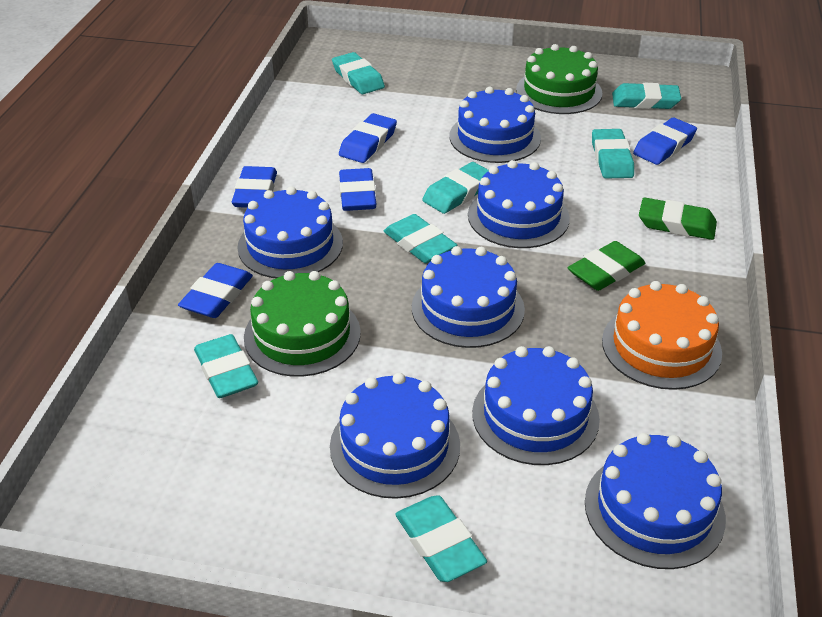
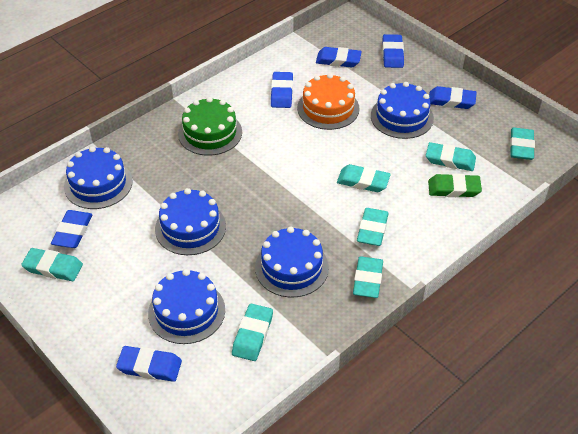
blue cake: [237,186,343,278] [330,373,460,499] [412,246,525,348] [449,87,541,163] [468,160,570,248] [472,346,600,465] [585,433,726,569] = 7 -> [64,146,133,209] [148,269,225,344] [155,188,226,255] [255,227,329,297] [371,82,434,139] = 5
blue eraser: [178,263,253,318] [232,166,277,208] [339,113,397,163] [339,168,376,211] [633,118,697,165] = 5 -> [51,210,92,248] [116,346,182,382] [271,72,293,108] [316,47,362,67] [382,34,404,68] [429,86,477,109] = 6
green cake: [244,271,361,377] [516,44,602,114] = 2 -> [178,97,242,156] = 1
green eraser: [568,241,645,291] [639,198,717,240] = 2 -> [428,174,482,197] = 1

